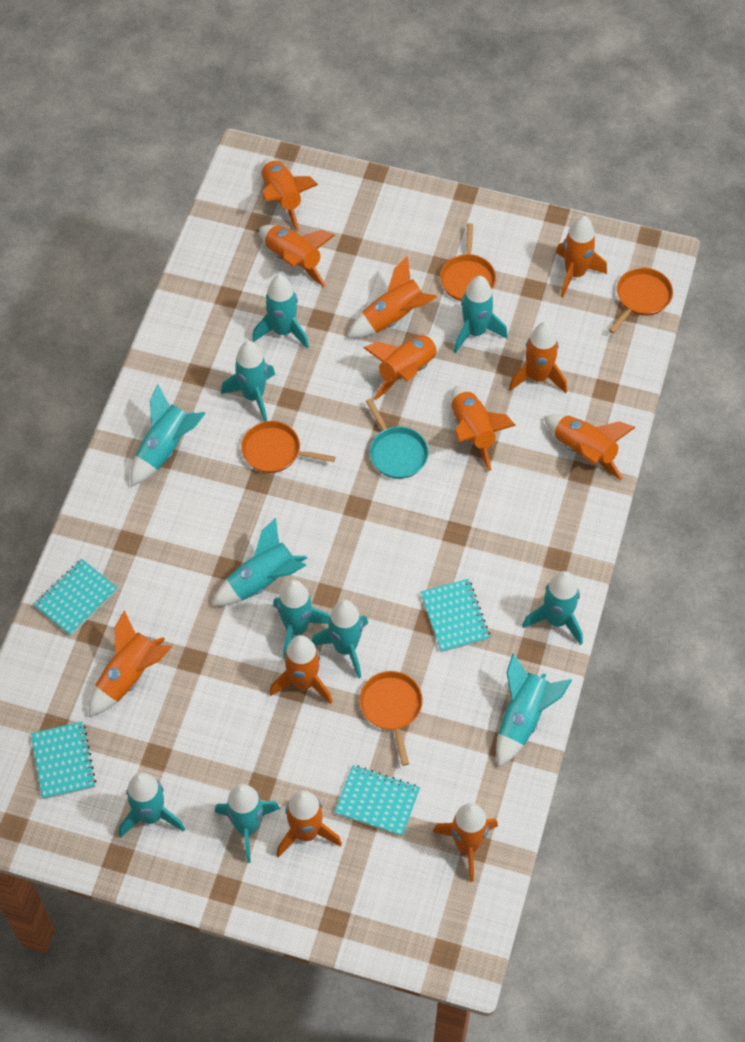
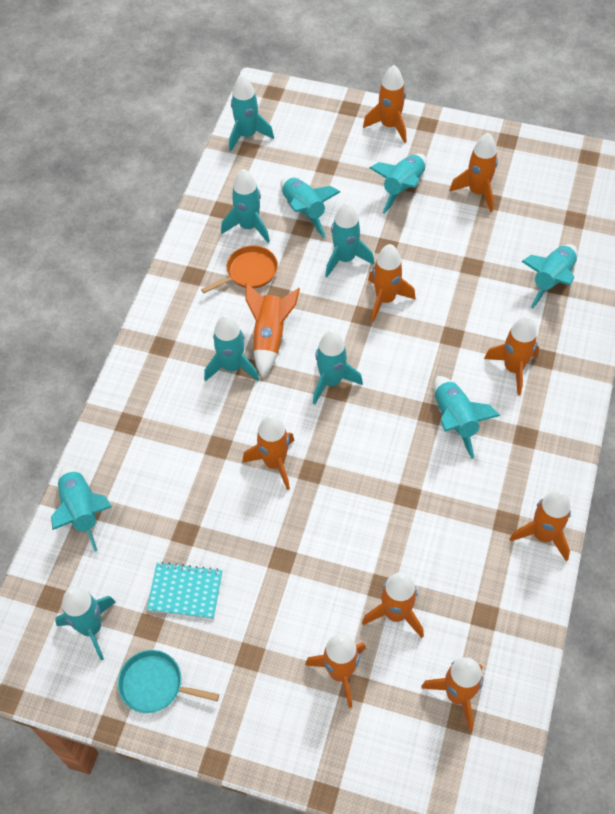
orange pan: [241,421,336,473] [359,671,423,766] [440,223,496,301] [609,268,673,333] = 4 -> [201,246,278,293] = 1
orange rocket: [89,610,172,717] [259,225,335,287] [261,158,318,231] [270,635,332,705] [276,790,342,858] [347,256,437,338] [364,334,443,400] [433,803,498,882] [451,386,516,471] [509,322,567,393] [544,414,636,481] [556,216,607,297] = 12 -> [242,415,294,490] [245,283,300,378] [305,634,366,708] [362,572,424,638] [363,65,406,143] [368,244,416,322] [421,657,483,731] [450,133,498,212] [484,316,539,396] [510,490,571,561] = 10
turquoise notebook: [31,721,96,799] [34,559,118,636] [334,765,420,836] [420,579,490,652] = 4 -> [147,562,222,619] = 1

